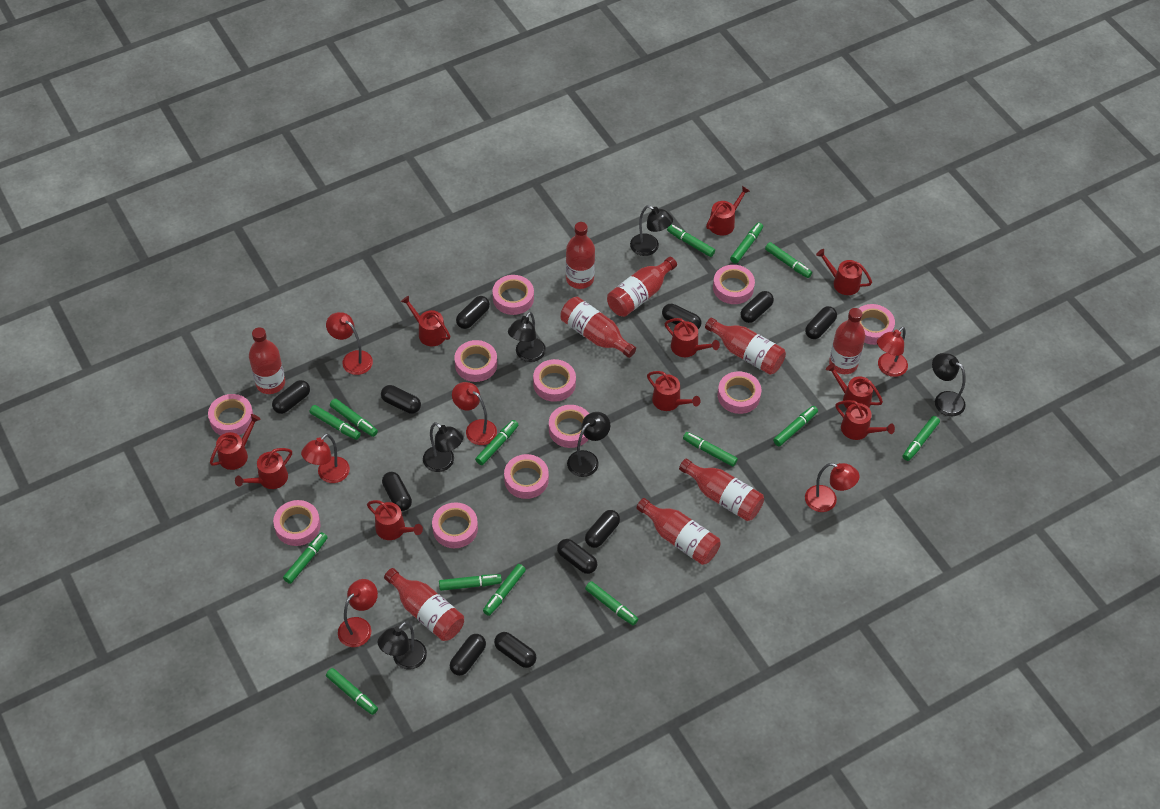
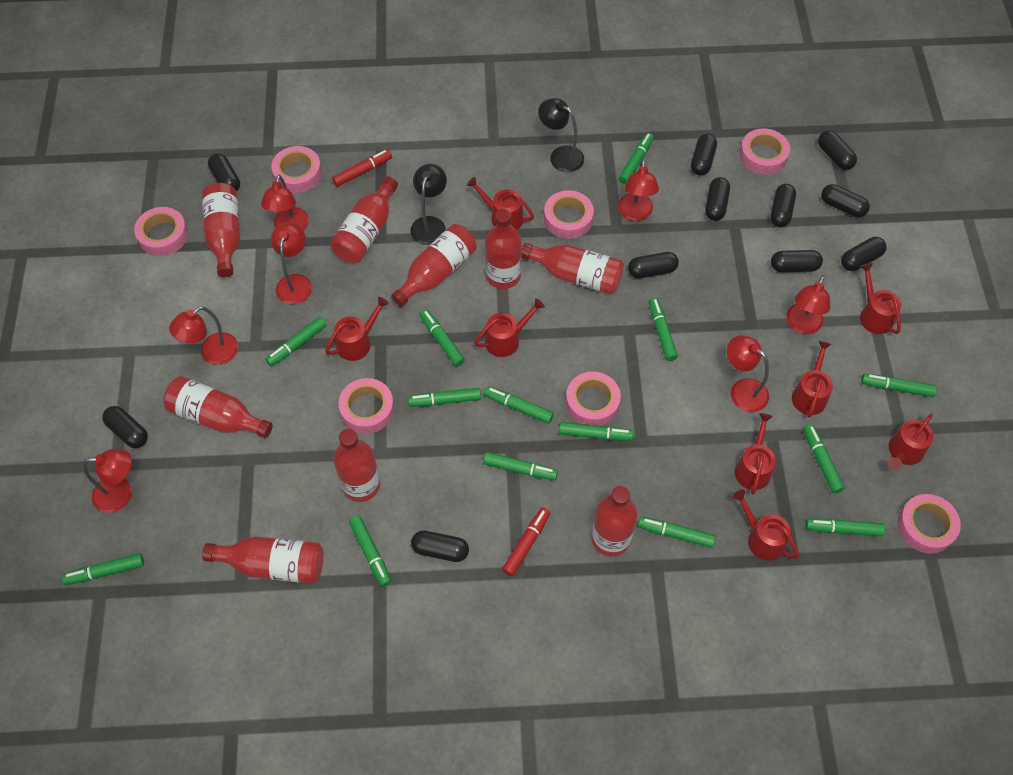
black lamp: [378,622,427,669] [423,422,463,472] [508,312,546,362] [567,412,610,477] [630,205,673,256] [932,353,966,416] = 6 -> [410,164,447,245] [538,98,584,172] = 2
pink tape: [208,394,253,435] [273,500,321,546] [432,502,478,548] [454,340,497,382] [492,275,534,315] [504,454,549,499] [533,359,576,402] [549,405,589,448] [713,265,755,304] [717,371,761,414] [858,304,895,345] = 11 -> [134,207,188,256] [271,146,322,193] [338,378,394,433] [544,190,594,239] [566,372,621,426] [740,128,790,175] [897,494,961,554] = 7
red lamp: [301,434,350,483] [326,312,373,375] [338,579,378,647] [452,382,497,445] [805,463,859,512] [877,327,908,377] = 6 -> [83,449,132,513] [169,306,238,365] [261,175,309,231] [271,222,312,304] [618,160,659,221] [727,335,769,412] [786,275,830,334] = 7
red marker: none = 0 -> [332,150,392,187] [502,507,550,576] = 2
red watering can: [210,414,260,470] [235,448,292,489] [367,500,423,540] [401,296,450,347] [647,371,701,411] [665,318,720,357] [706,186,750,235] [816,249,872,295] [826,363,883,408] [836,400,895,440] = 10 -> [325,297,389,361] [467,177,534,230] [474,298,545,357] [732,490,799,561] [735,413,776,495] [792,341,833,417] [860,263,901,334] [888,414,934,471] = 8

